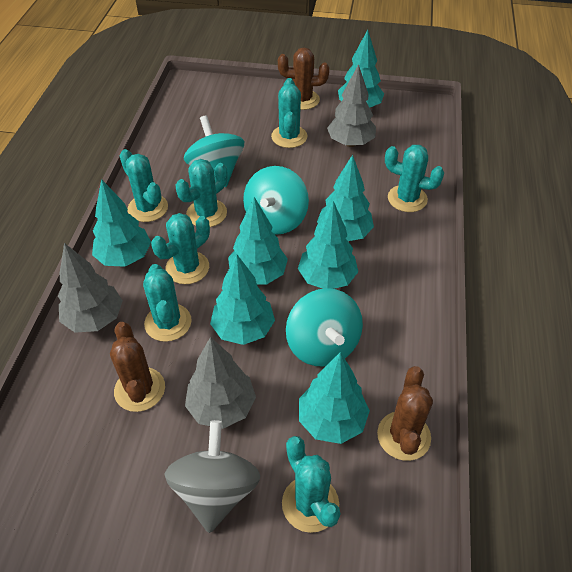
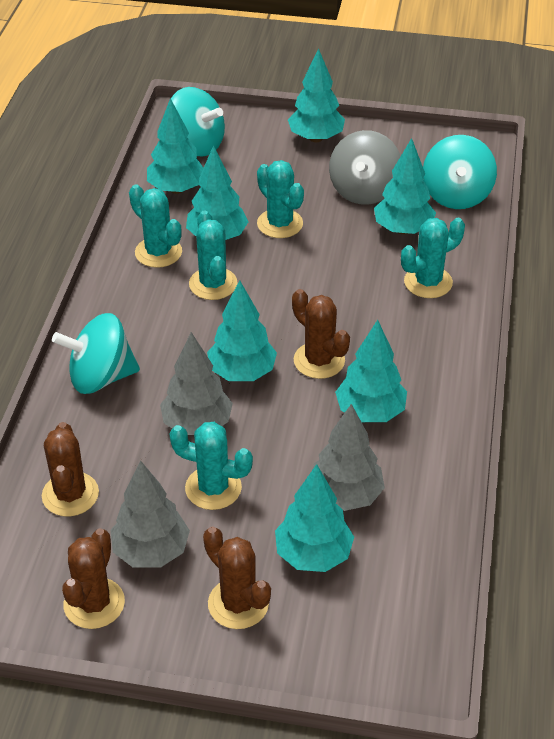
brown cactus: [110,322,165,412] [278,48,329,110] [377,366,433,461] = 3 -> [42,422,99,516] [62,528,125,629] [203,527,271,629] [292,289,350,379] = 4
turquoise cactus: [120,149,168,222] [143,264,192,342] [151,213,210,284] [176,159,228,227] [271,78,307,148] [282,436,341,533] [385,145,444,212] = 7 -> [129,184,182,268] [170,422,253,510] [189,211,237,300] [257,160,304,238] [401,218,465,298] = 5

